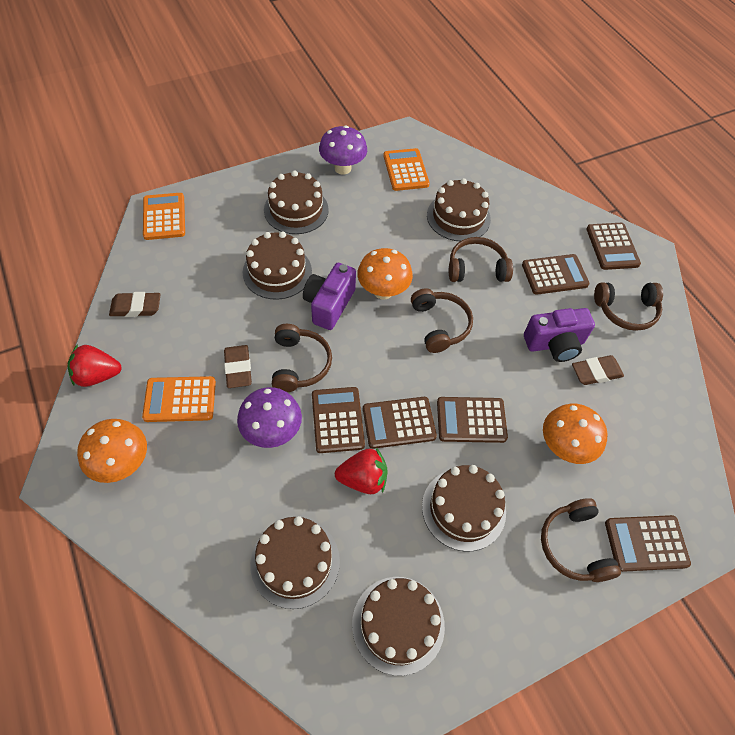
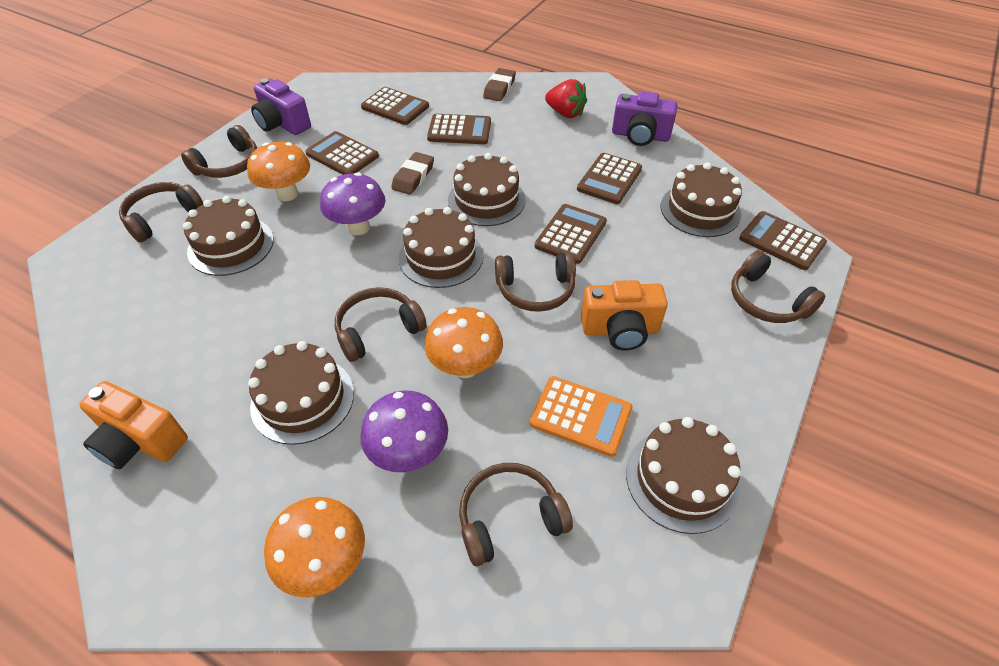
brown eraser: [109,292,161,317] [224,345,252,388] [572,355,624,385] = 3 -> [391,152,434,195] [483,68,516,101] = 2
brown headphones: [272,324,332,392] [411,288,473,353] [449,237,513,282] [541,498,621,582] [594,283,663,331] = 5 -> [119,182,203,242] [181,125,257,178] [335,287,427,362] [459,463,573,566] [495,252,576,312] [731,250,825,323] = 6
orange calculator: [142,376,216,422] [143,193,185,240] [383,148,430,191] = 3 -> [530,376,632,457] = 1
orange camera: none = 0 -> [79,381,188,469] [581,280,668,351] = 2
red strawberry: [67,344,122,387] [335,448,388,494] = 2 -> [545,79,587,118] = 1

